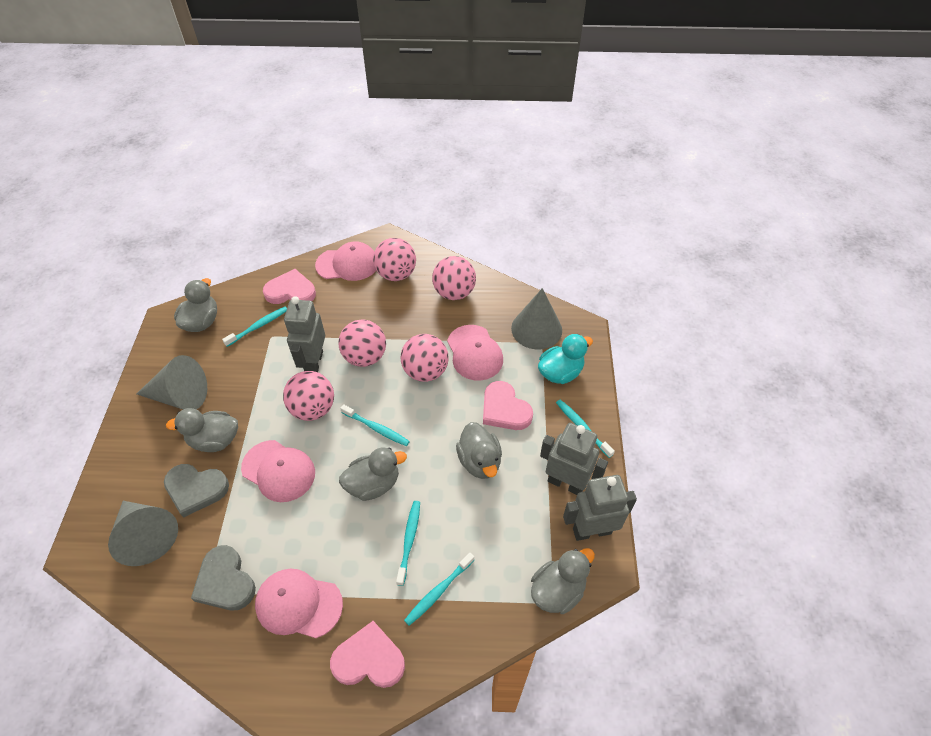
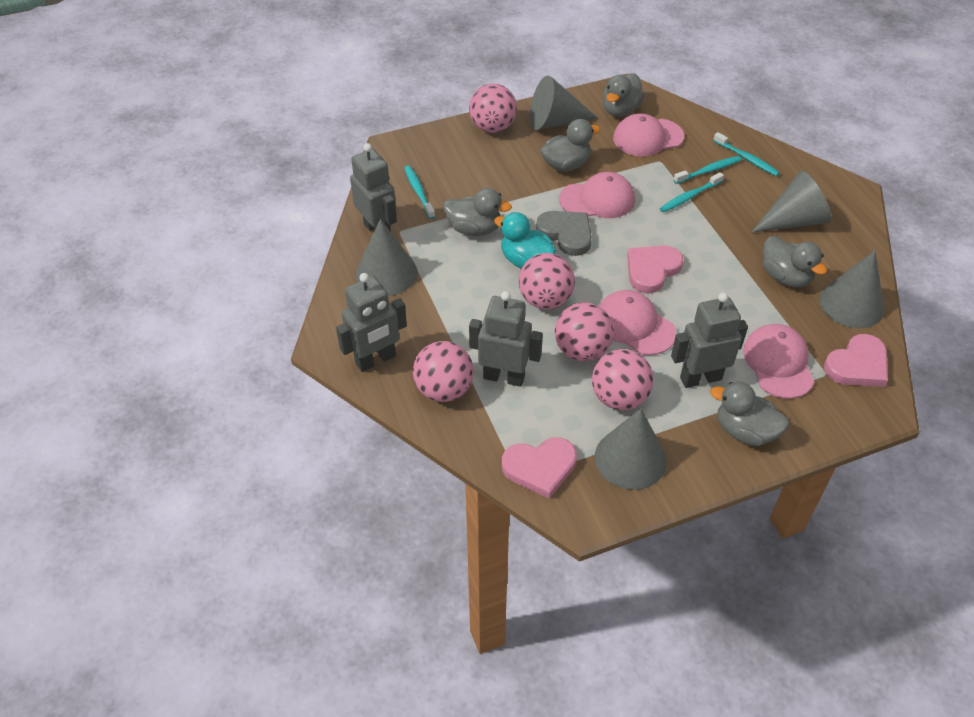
grey cone: [108,501,178,566] [137,355,207,410] [511,288,562,350] = 3 -> [356,219,417,296] [530,76,598,130] [595,409,667,490] [752,170,832,232] [820,251,885,328] = 5
grey heart: [164,464,229,518] [191,545,256,610] = 2 -> [536,211,592,256] = 1
grey robot: [284,296,325,372] [540,423,608,495] [563,475,637,541] = 3 -> [336,273,407,372] [350,143,397,232] [469,291,543,387] [671,293,748,388] = 4
turquoise toothbrush: [222,306,287,347] [340,404,410,446] [396,501,420,586] [404,553,474,626] [556,400,615,458] = 5 -> [404,166,435,219] [660,172,724,212] [673,156,742,184] [713,132,780,176] = 4

